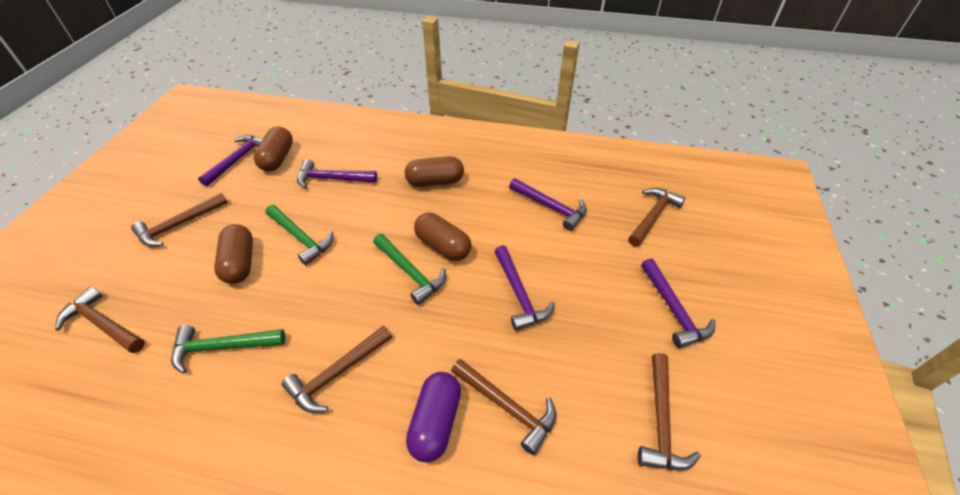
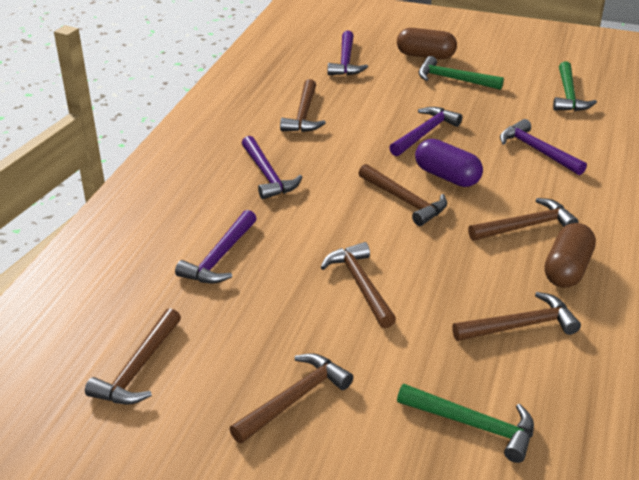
brown capsule: [214,224,253,284] [254,126,293,172] [405,156,464,187] [414,213,472,261] = 4 -> [397,28,457,59] [544,223,596,288] = 2
brown hammer: [55,286,145,353] [131,193,228,247] [282,326,392,413] [451,359,556,455] [628,188,685,246] [638,353,701,470] = 6 -> [85,308,181,405] [229,353,353,443] [280,79,326,132] [320,242,396,328] [359,164,447,226] [452,292,581,341] [468,198,578,241] = 7

